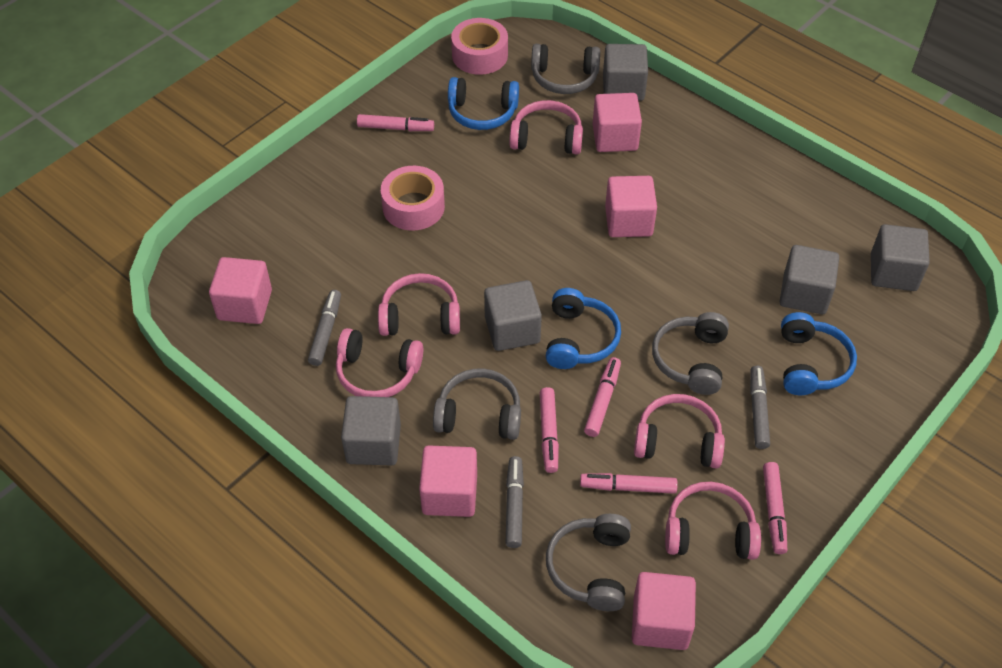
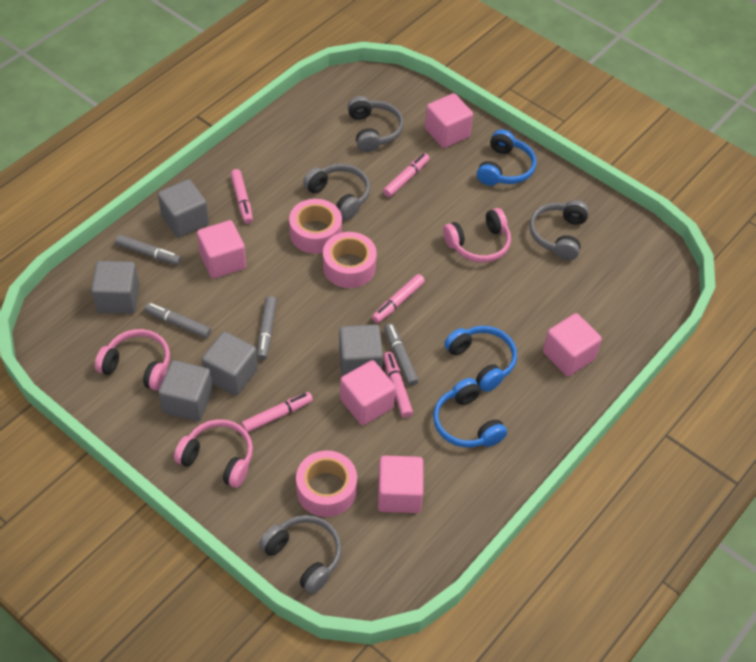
grey marker: [308,290,341,366] [506,456,524,548] [750,366,770,449] = 3 -> [115,235,181,265] [145,303,211,338] [257,296,277,360] [384,323,419,386] = 4
pink headphones: [336,328,423,397] [378,273,460,336] [509,100,583,154] [634,394,725,468] [665,482,761,560] = 5 -> [95,329,170,391] [174,419,253,488] [443,208,511,263] = 3
pink tape: [381,166,445,231] [451,18,508,75] = 2 -> [289,199,342,254] [296,451,357,517] [323,232,377,288] = 3

